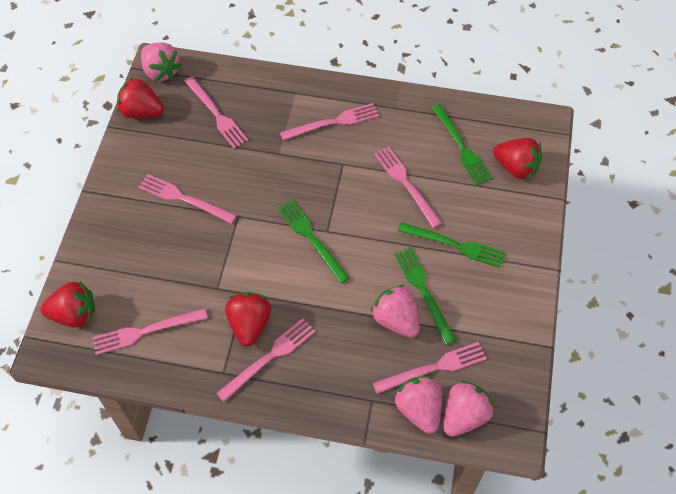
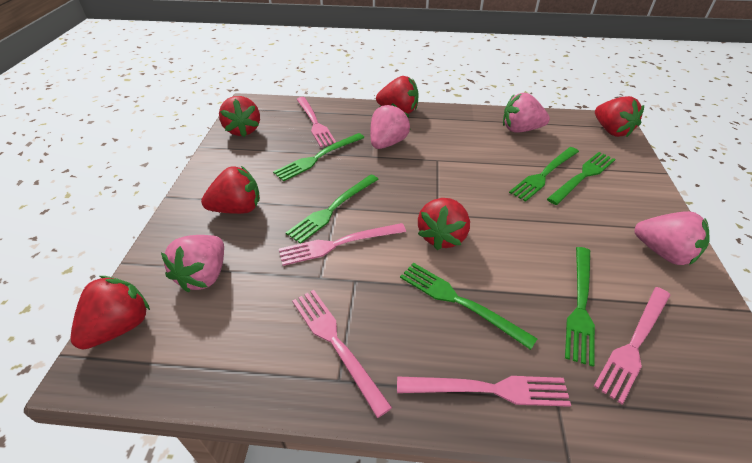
green fork: [277,200,350,284] [394,247,456,345] [398,222,506,268] [432,104,492,186] = 4 -> [273,133,365,181] [286,175,379,244] [400,263,537,350] [509,147,579,202] [547,152,615,205] [565,247,595,367] = 6
pink fork: [92,308,208,355] [138,174,237,224] [184,77,248,149] [216,318,316,402] [280,103,379,140] [373,342,487,394] [374,147,442,228] = 7 -> [279,223,406,266] [292,290,392,418] [296,97,336,147] [397,376,571,407] [594,287,670,404] = 5
red strawberry: [40,282,95,328] [117,77,164,118] [225,292,271,347] [493,138,542,180] = 4 -> [71,276,150,350] [201,166,260,214] [219,96,260,137] [376,76,419,114] [418,198,470,250] [595,96,644,137] = 6

